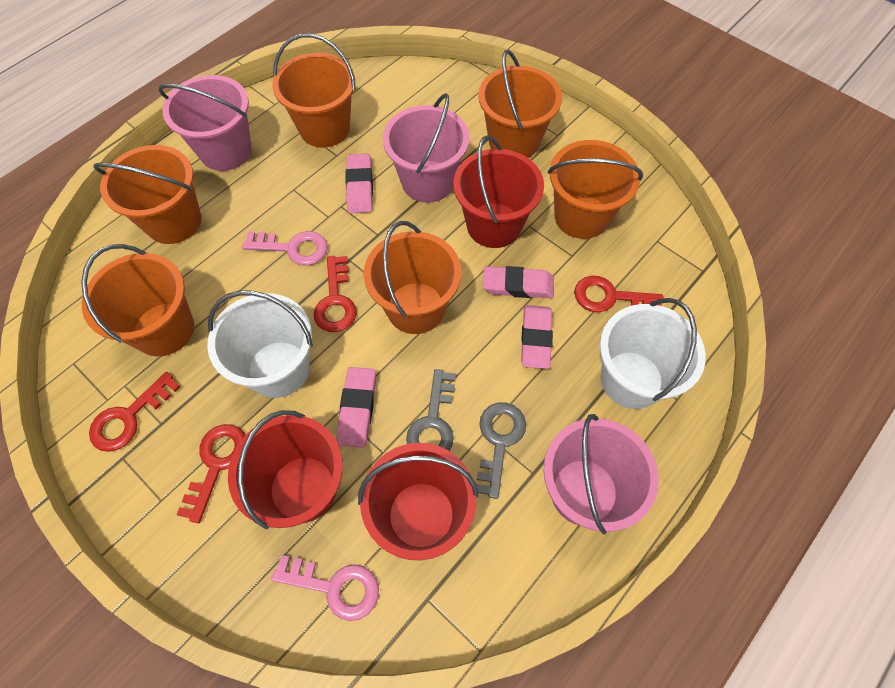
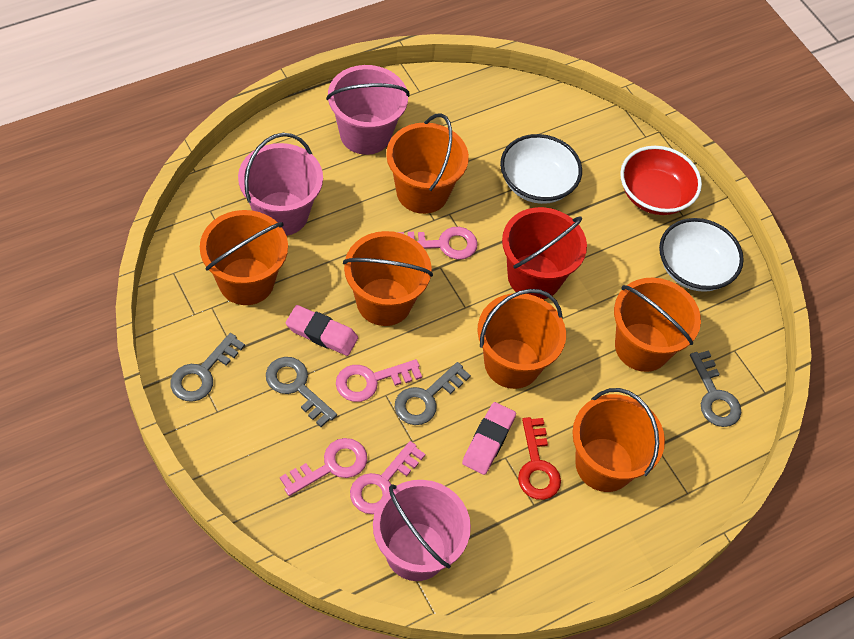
grey key: [406,369,456,451] [476,402,526,499] = 2 -> [170,333,245,402] [266,357,337,427] [395,362,471,425] [690,350,742,427] = 4
pink eraser: [337,367,376,448] [345,154,373,213] [483,266,554,298] [521,305,553,369] = 4 -> [286,305,358,356] [462,402,516,475] = 2
pink key: [242,231,328,266] [271,555,379,621] = 2 -> [280,438,367,496] [336,359,422,402] [350,441,425,514] [398,227,478,260] = 4
red bowl: none = 0 -> [620,146,702,215] = 1
red bucket: [228,410,343,529] [358,443,478,560] [454,135,544,248] = 3 -> [502,207,587,299] = 1
red key: [89,372,180,452] [177,424,245,523] [314,256,357,332] [574,276,664,312] = 4 -> [518,417,561,500] = 1
white bowl: none = 0 -> [500,134,582,204] [659,218,744,292] = 2
white bucket: [207,290,313,398] [600,298,706,409] = 2 -> none = 0

